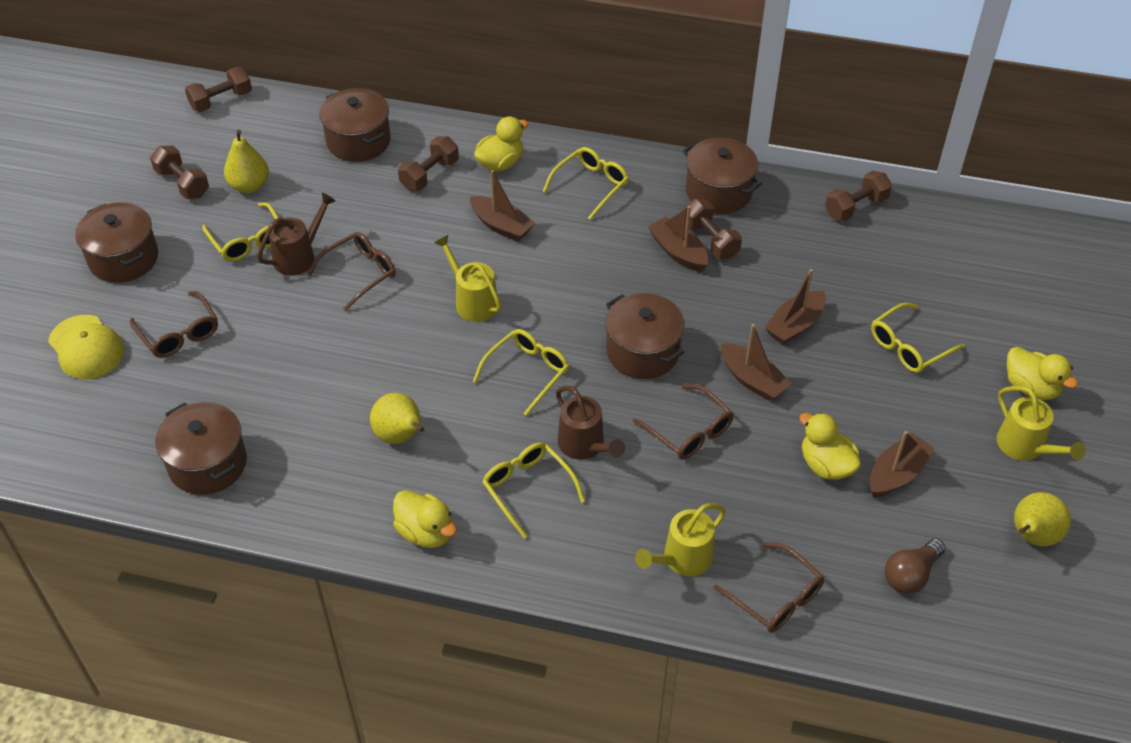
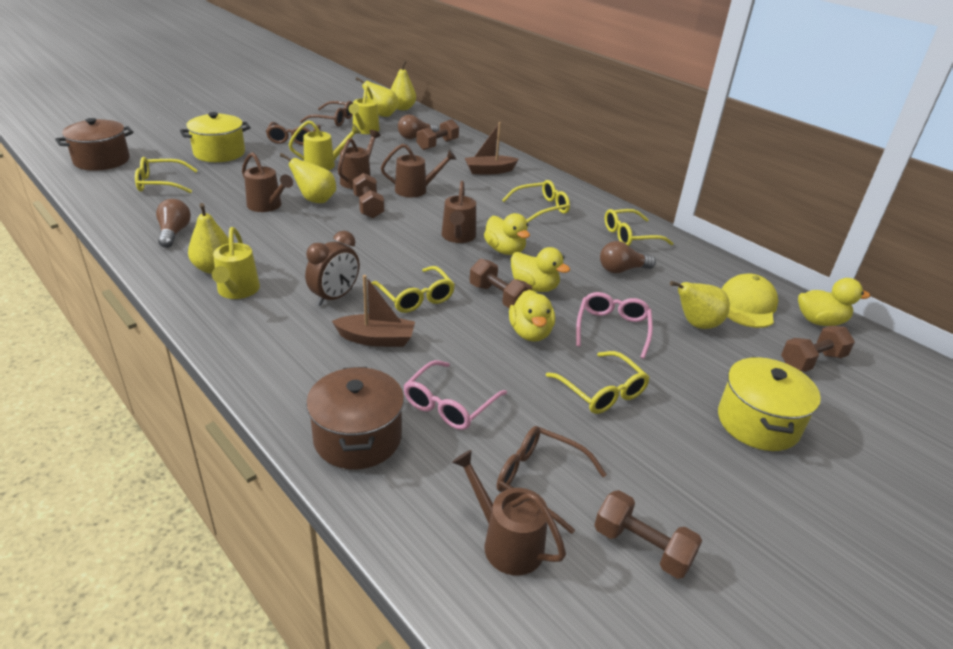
brown boat: [470,170,535,242] [648,206,708,272] [721,324,792,401] [764,269,826,345] [870,431,935,497] = 5 -> [332,275,415,347] [465,122,519,174] = 2
brown clock: none = 0 -> [305,231,360,306] = 1
brown glasses: [130,291,218,358] [307,232,396,311] [633,384,734,460] [713,542,824,633] = 4 -> [266,122,321,145] [300,101,353,127] [497,426,607,534] = 3
brown light bulb: [885,539,946,594] = 1 -> [156,199,191,248] [398,115,439,139] [600,241,656,273] = 3
brown pot: [75,202,158,283] [156,402,247,495] [319,88,391,162] [605,293,685,379] [683,138,762,214] = 5 -> [55,118,133,171] [306,367,404,469] = 2
brown watering can: [257,192,336,276] [556,386,625,460] = 2 -> [242,152,293,212] [338,130,381,189] [381,144,457,197] [442,181,476,243] [452,450,566,575] = 5
pink glasses: none = 0 -> [403,360,507,430] [576,292,653,359] = 2
yellow pear: [224,130,269,193] [370,393,424,444] [1014,492,1071,546] = 3 -> [188,203,229,274] [280,153,336,203] [356,77,398,117] [391,61,416,110] [670,281,730,329] = 5
yellow pot: none = 0 -> [180,112,251,162] [718,357,821,451] = 2

